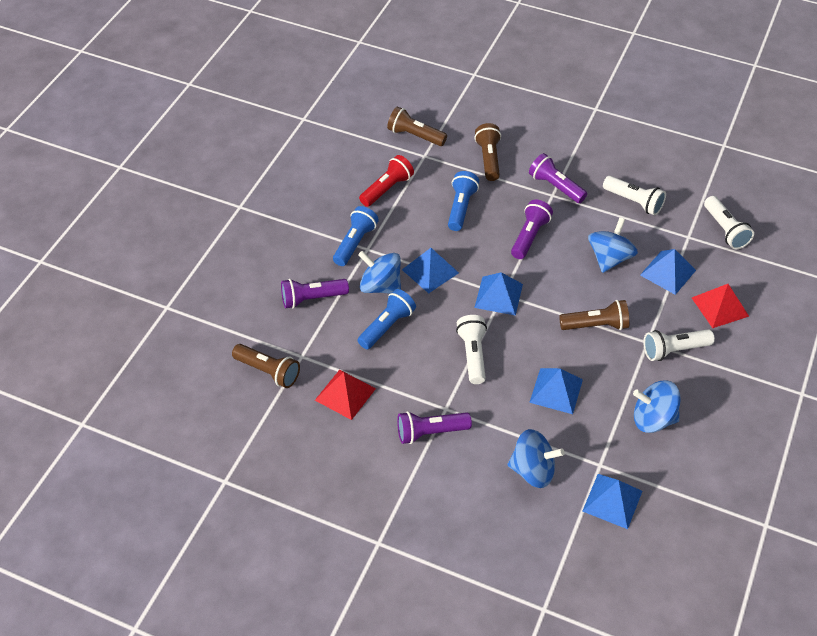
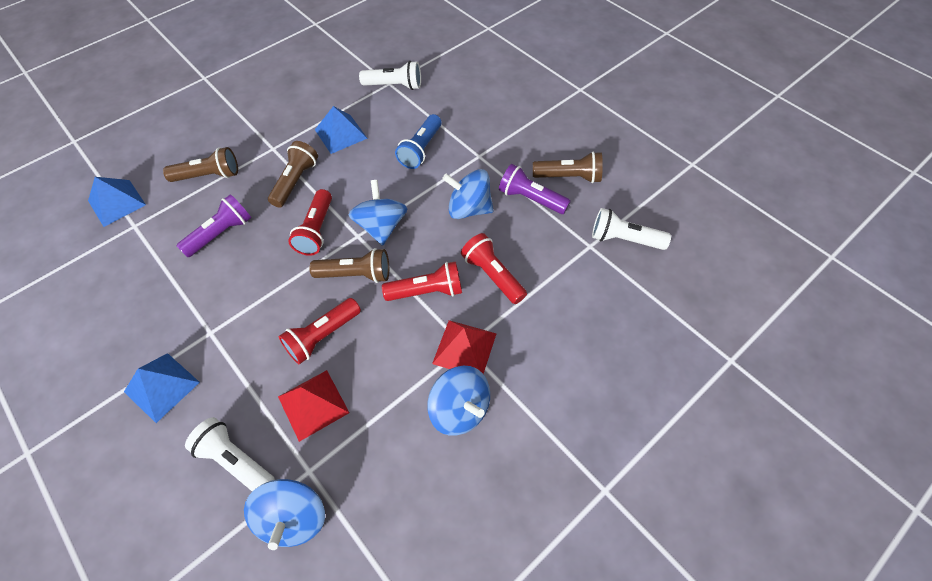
blue flashlight: [333,206,379,266] [358,289,416,349] [448,171,479,231] = 3 -> [395,114,442,169] = 1
blue pyramid: [402,248,459,293] [474,272,523,316] [529,368,583,414] [583,474,642,529] [640,249,696,295] = 5 -> [88,177,146,227] [124,353,200,423] [315,106,368,154] = 3
purple flashlight: [281,279,349,309] [397,411,472,444] [511,200,553,259] [529,153,587,203] = 4 -> [176,194,251,257] [499,164,571,214] = 2
red flashlight: [359,155,414,207] = 1 -> [279,298,361,364] [288,189,332,256] [382,261,462,301] [461,233,527,304] = 4
white flashlight: [456,315,487,384] [603,176,666,215] [643,329,715,361] [704,196,754,249] = 4 -> [185,417,275,492] [359,61,421,90] [592,208,671,250] = 3

